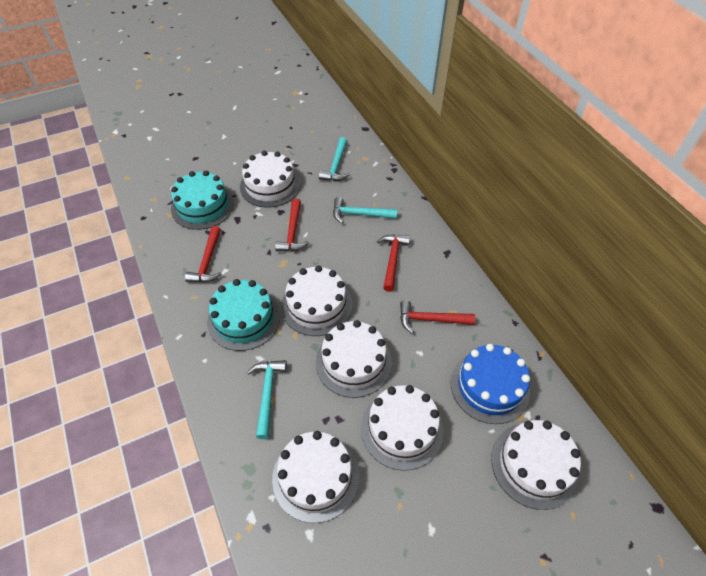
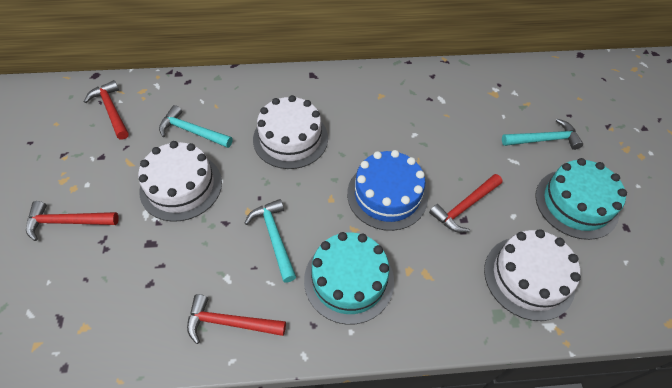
white cake: [240,151,300,207] [272,431,359,523] [281,266,352,336] [316,320,392,398] [361,385,444,471] [491,420,581,510] = 6 -> [138,141,222,222] [253,95,328,169] [484,229,581,321] = 3

